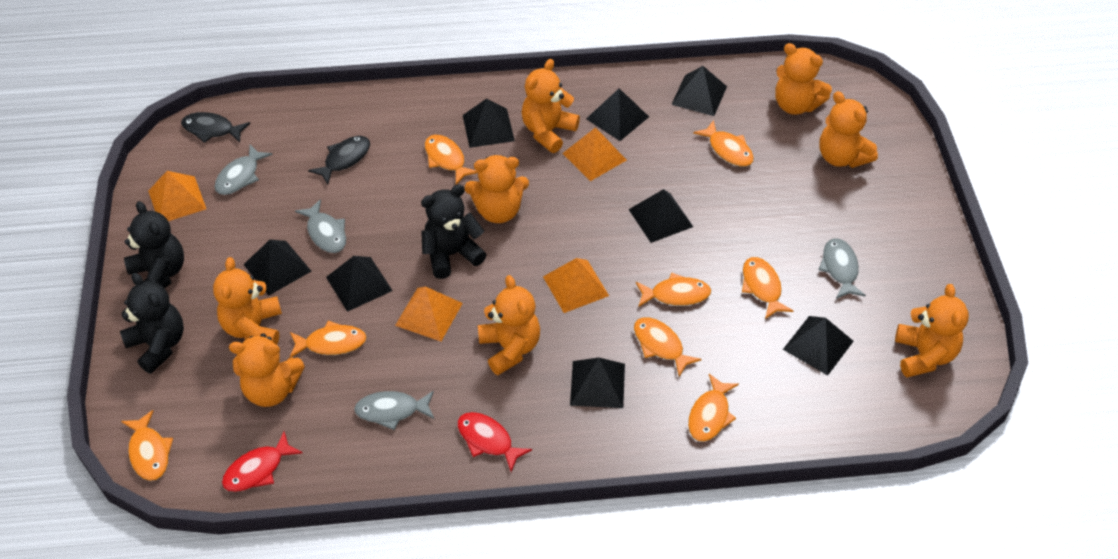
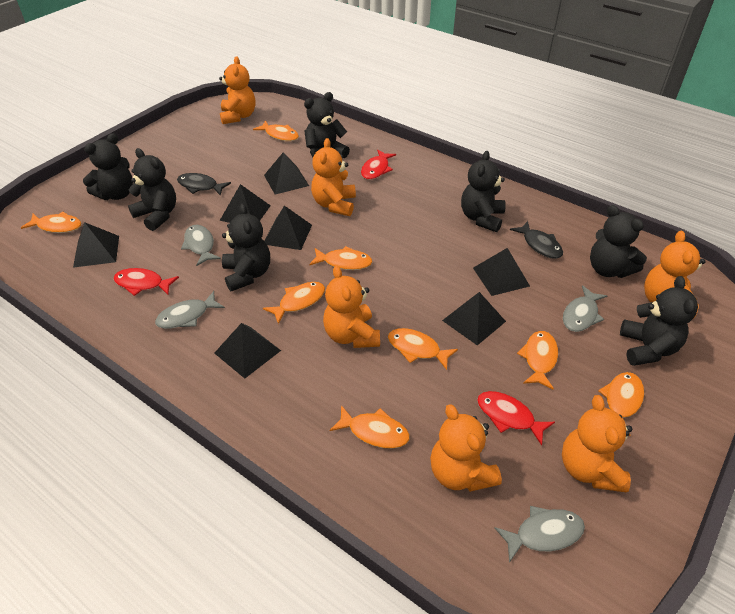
black pyramid: [243,239,311,296] [326,256,393,312] [463,98,515,148] [570,358,625,408] [586,88,649,141] [629,189,693,243] [671,66,727,116] [783,316,854,376] = 8 -> [73,222,119,268] [215,323,281,378] [220,184,271,223] [264,152,309,195] [265,206,312,250] [442,292,506,345] [473,248,530,296] = 7
black teddy bear: [120,272,184,374] [124,201,184,288] [421,185,487,279] = 3 -> [83,133,133,200] [128,148,176,231] [222,203,270,291] [304,92,350,158] [461,151,506,232] [590,205,647,278] [620,276,698,366] = 7
orange pyramid: [148,171,206,221] [395,286,463,341] [543,258,609,313] [562,127,627,181] = 4 -> none = 0
orange teddy bear: [213,257,282,345] [229,333,305,407] [465,155,529,223] [478,275,540,375] [521,59,580,153] [775,43,832,115] [819,91,878,168] [895,284,969,377] = 8 -> [219,56,256,124] [311,138,356,216] [323,266,380,348] [430,404,502,492] [562,395,632,493] [644,231,706,319] = 6
red fish: [222,432,303,492] [458,412,532,472] = 2 -> [113,268,179,296] [361,150,396,180] [477,391,555,446] = 3

